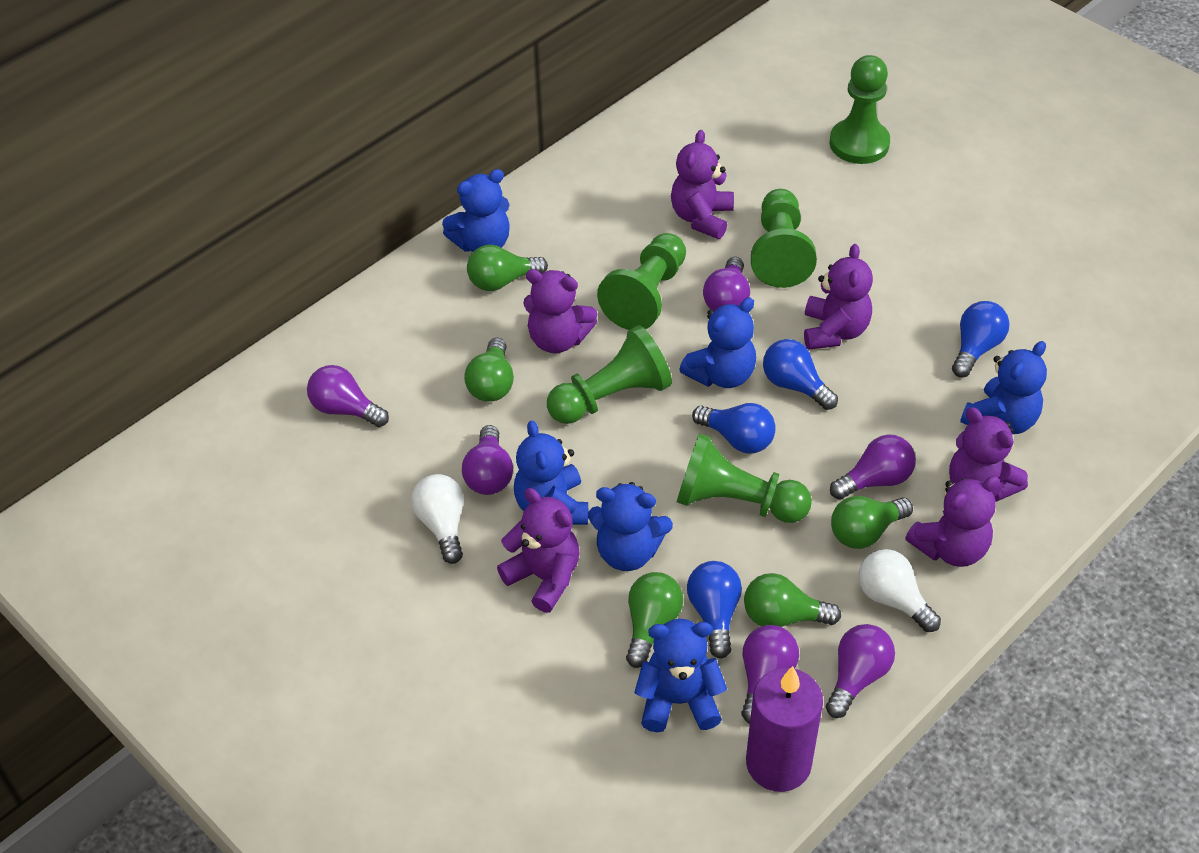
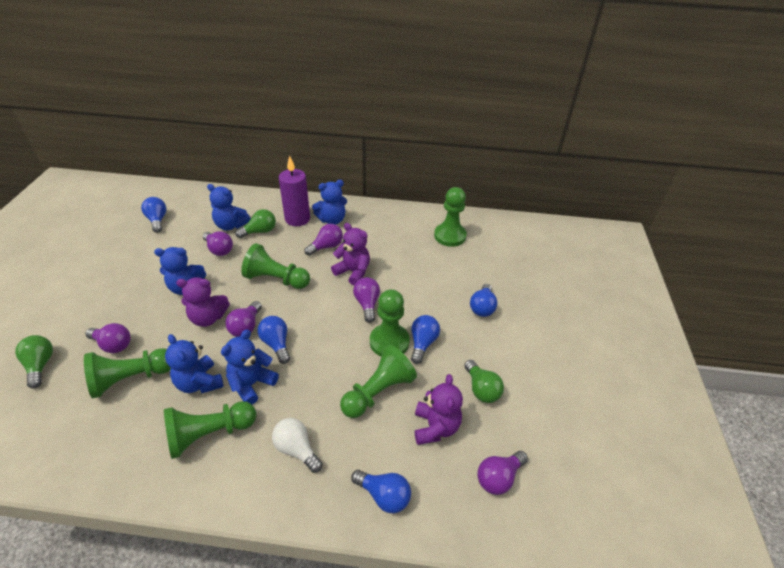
blue light bulb: [687,561,742,659] [692,403,776,454] [763,339,838,410] [952,301,1009,377] = 4 -> [141,197,167,233] [258,316,290,364] [351,470,411,513] [411,315,440,364] [470,284,498,317] = 5
blue teddy bear: [442,169,510,252] [514,421,588,525] [588,482,673,571] [634,619,727,732] [679,297,756,388] [960,341,1047,434] = 6 -> [154,247,206,295] [165,334,224,393] [207,184,251,230] [221,330,279,404] [312,180,347,225] = 5
green light bulb: [464,338,514,402] [467,245,548,291] [626,572,683,668] [744,573,841,627] [831,496,913,549] = 5 -> [15,335,53,388] [235,209,276,238] [464,360,504,403] = 3
green pawn: [547,325,672,424] [597,233,686,330] [677,433,812,523] [751,189,817,288] [829,55,890,164] = 5 -> [84,348,171,399] [164,401,256,459] [241,243,310,289] [340,345,417,418] [370,289,410,356] [434,187,467,247] = 6
purple teddy bear: [497,488,580,613] [523,269,597,353] [671,130,734,239] [804,244,873,350] [905,476,1000,567] [949,407,1028,502] = 6 -> [176,277,230,327] [331,223,370,285] [415,374,463,445] = 3
white light bulb: [411,474,464,564] [858,549,941,632] = 2 -> [272,418,323,473] = 1

